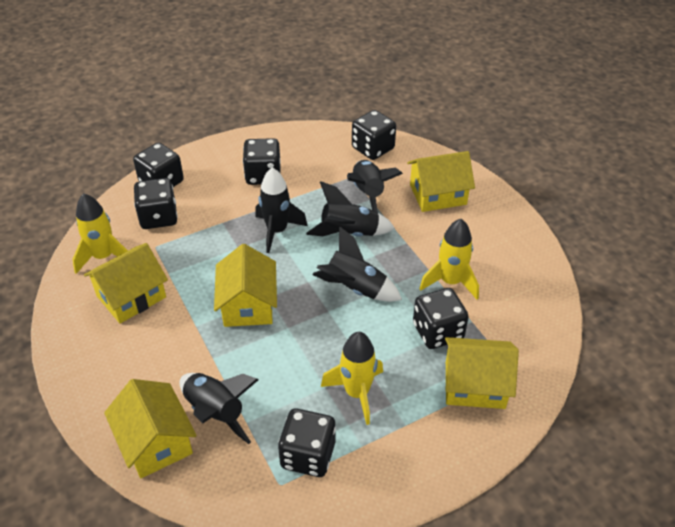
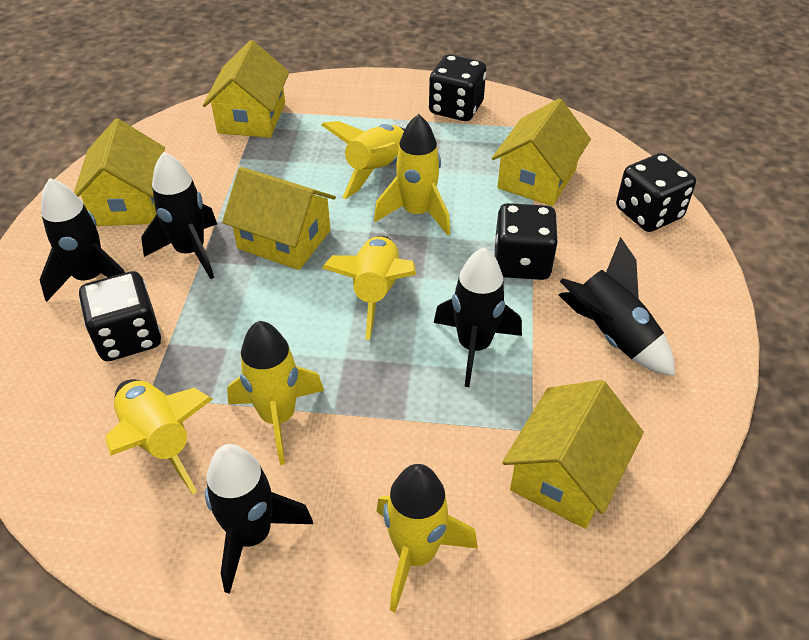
black dice: [133,142,184,187] [134,178,178,229] [243,138,281,185] [278,408,336,477] [352,110,396,160] [413,288,469,349] = 6 -> [79,271,161,361] [429,54,486,121] [494,203,558,280] [616,153,696,232] = 4
yellow rocket: [72,193,128,274] [321,332,383,425] [420,219,479,300] = 3 -> [105,380,213,494] [227,321,324,465] [322,121,405,199] [322,236,416,340] [374,114,451,235] [376,464,478,612] = 6

